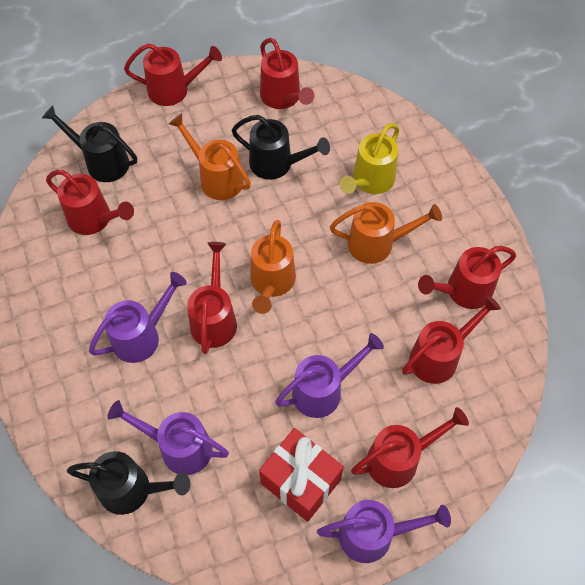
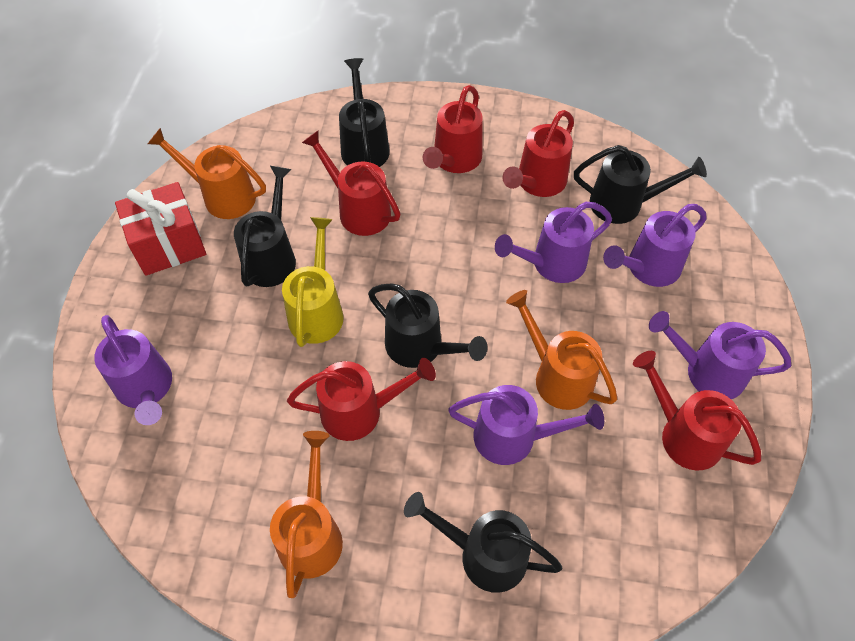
black watering can: [42,105,137,182] [67,451,190,515] [232,115,330,180] = 3 -> [234,166,296,287] [339,58,390,167] [368,283,488,368] [404,492,563,593] [574,145,707,224] = 5
purple watering can: [89,272,187,363] [108,400,229,475] [275,333,384,418] [317,500,451,563] = 4 -> [94,315,172,425] [448,385,604,465] [495,202,612,283] [603,204,707,287] [649,311,791,399] = 5
red watering can: [46,170,134,235] [124,43,222,106] [187,242,237,354] [260,38,314,109] [351,407,469,488] [402,295,501,384] [418,246,516,309] = 7 -> [287,358,436,441] [302,130,401,236] [423,85,483,173] [503,110,574,197] [633,351,761,471] = 5

